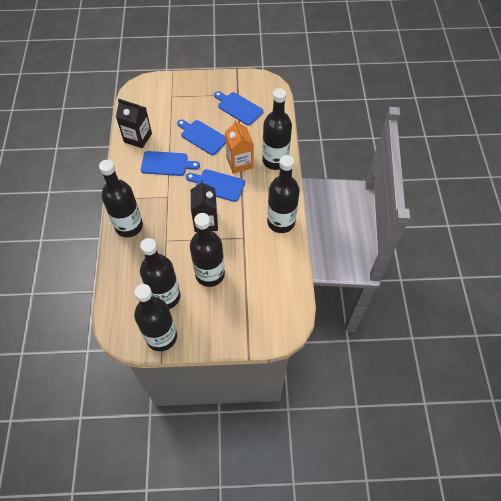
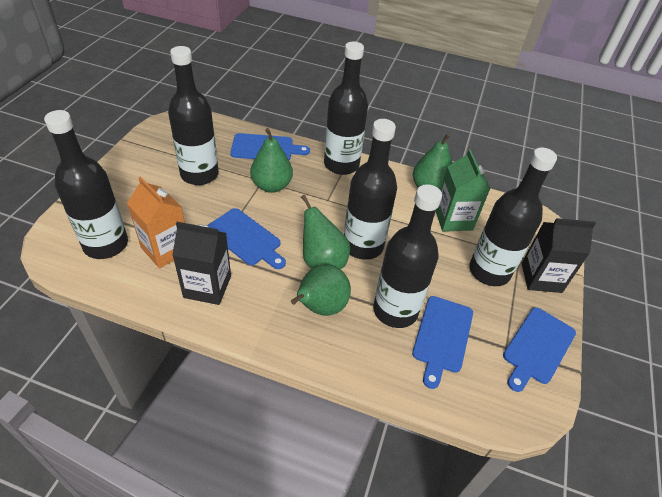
green carton: none = 0 -> [436,149,490,231] = 1
green pear: none = 0 -> [250,128,293,193] [291,264,351,316] [301,195,350,269] [413,133,452,190] = 4

